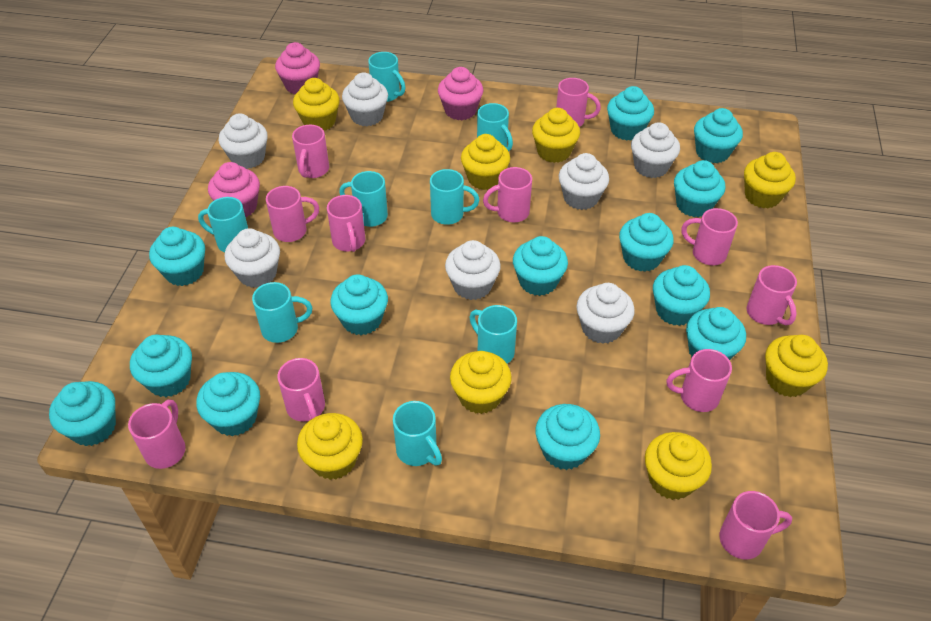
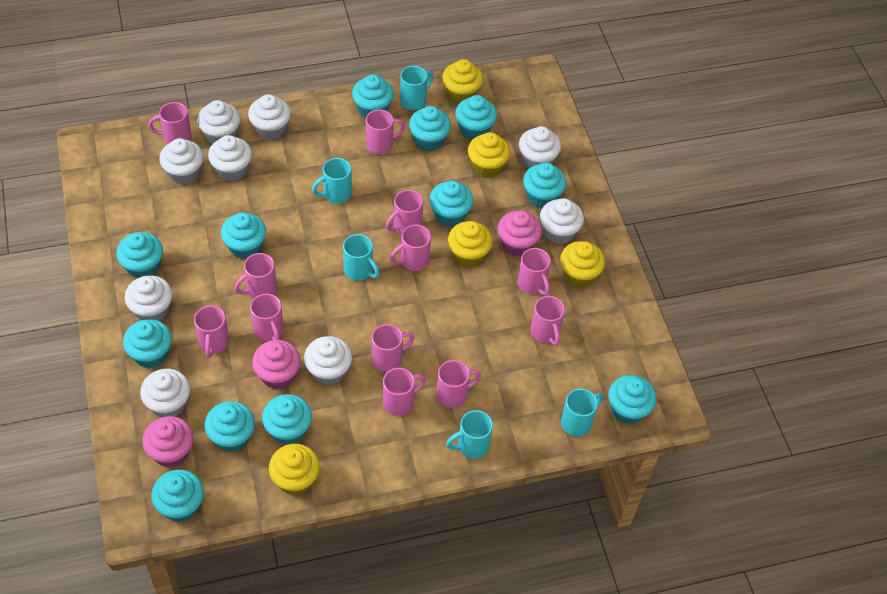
pink mug: [128,400,185,469] [266,186,319,242] [277,358,325,422] [292,125,329,178] [327,195,365,252] [483,167,532,222] [556,78,601,127] [666,349,732,412] [681,208,738,265] [719,491,792,559] [747,265,797,325] = 11 -> [148,102,192,144] [194,306,229,358] [234,253,277,298] [250,294,284,341] [366,109,405,154] [372,324,414,372] [383,368,426,416] [386,190,423,235] [390,224,431,271] [436,360,481,408] [517,248,551,296] [530,296,565,346] = 12
turquoise cupcake: [49,381,116,446] [130,335,192,397] [149,227,205,286] [196,372,260,436] [330,274,388,335] [513,236,568,296] [535,404,600,470] [607,86,654,141] [619,213,674,272] [653,265,710,326] [674,160,725,217] [686,307,746,360] [694,108,743,163] = 13 -> [116,232,163,278] [123,319,172,368] [151,470,204,522] [205,401,255,452] [221,213,266,259] [262,394,312,445] [352,75,394,118] [409,106,451,151] [429,180,473,226] [455,95,497,140] [523,163,566,208] [608,375,656,425] = 12
turquoise mug: [198,197,248,253] [252,282,312,343] [339,171,388,227] [368,52,406,102] [393,401,442,466] [430,169,479,225] [469,305,517,364] [477,103,513,151] = 8 -> [312,158,352,204] [343,234,379,281] [400,66,433,110] [446,410,493,459] [561,388,603,437] = 5
white cupcake: [219,113,268,169] [225,228,280,288] [342,72,388,126] [445,240,501,300] [559,153,609,210] [576,283,635,344] [631,122,680,178] = 7 -> [125,275,172,321] [140,369,190,418] [159,138,204,185] [197,100,240,144] [208,135,252,181] [248,94,291,140] [304,336,352,385] [519,126,561,168] [540,198,584,244] = 9
yellow cupcake: [293,78,340,131] [297,413,363,480] [450,351,512,414] [461,134,510,190] [532,108,580,163] [645,432,712,500] [744,152,796,208] [765,335,828,397] = 8 -> [269,444,320,495] [442,59,483,104] [448,221,493,267] [468,132,510,178] [560,241,605,288] = 5

